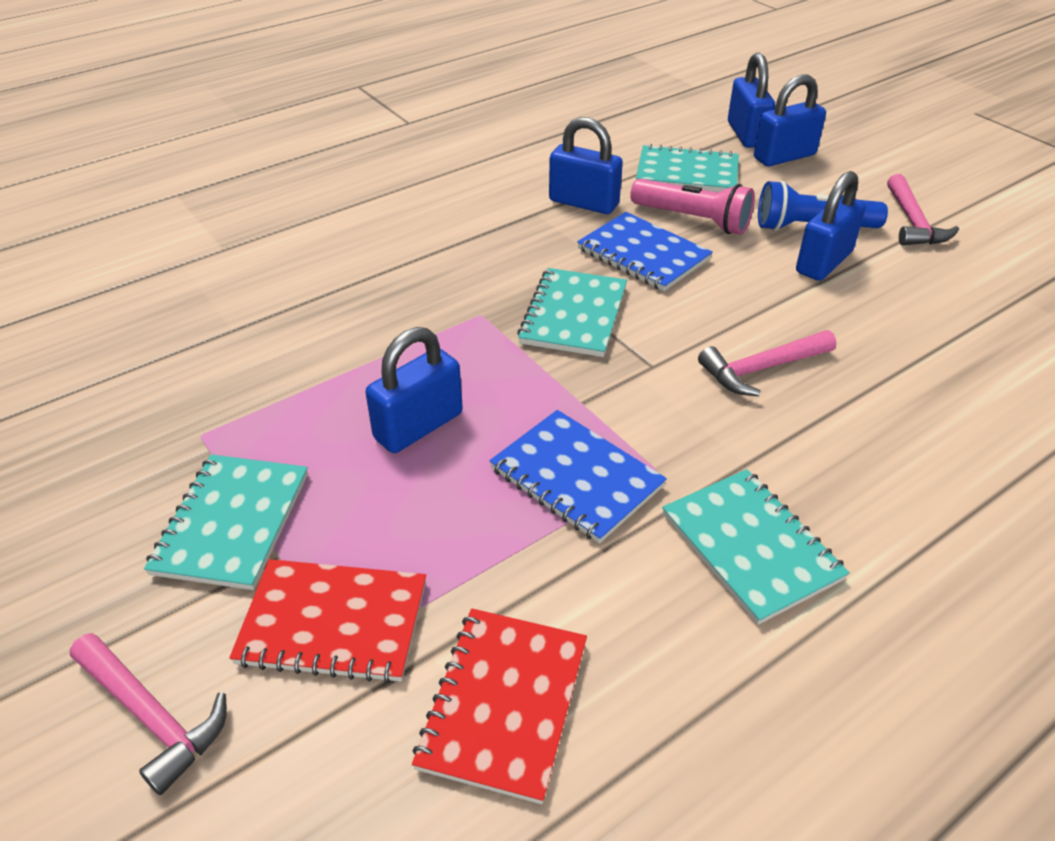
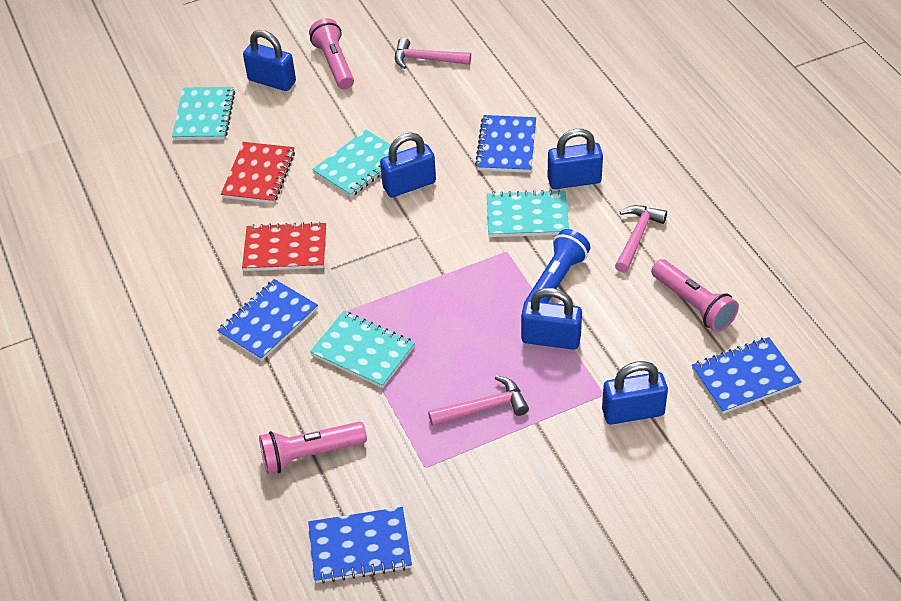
blue notebook: [489,410,667,544] [577,212,713,291] = 2 -> [217,279,318,361] [308,507,412,584] [475,115,536,173] [692,337,802,414] = 4
pink flashlight: [630,179,755,235] = 1 -> [259,422,367,474] [309,18,354,89] [651,259,739,332] = 3

